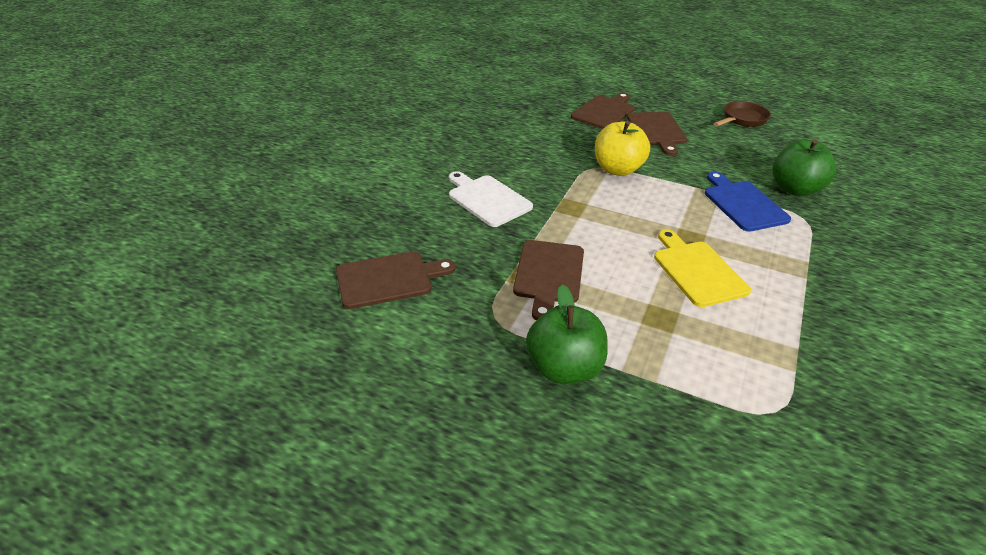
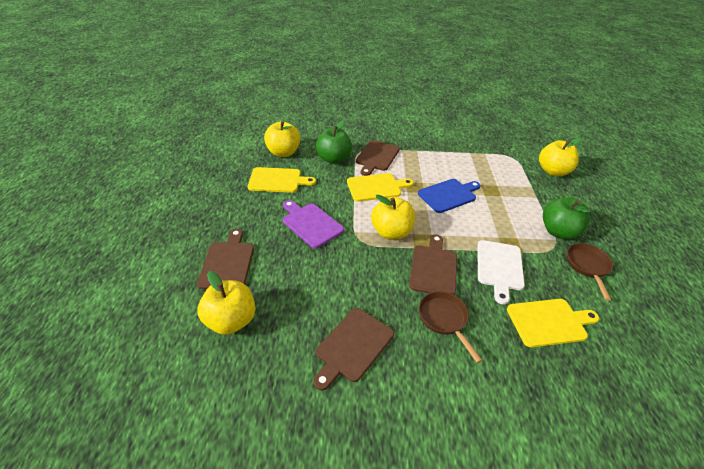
brown pan: [713,101,771,127] = 1 -> [419,291,483,363] [566,243,613,301] = 2
purple cutting board: none = 0 -> [283,200,344,248] = 1
yellow apple: [595,121,650,176] = 1 -> [197,271,255,335] [264,121,300,157] [371,195,415,240] [539,138,582,176] = 4
yellow cutting board: [654,229,751,307] = 1 -> [248,167,316,193] [347,173,413,202] [507,299,599,347] = 3

